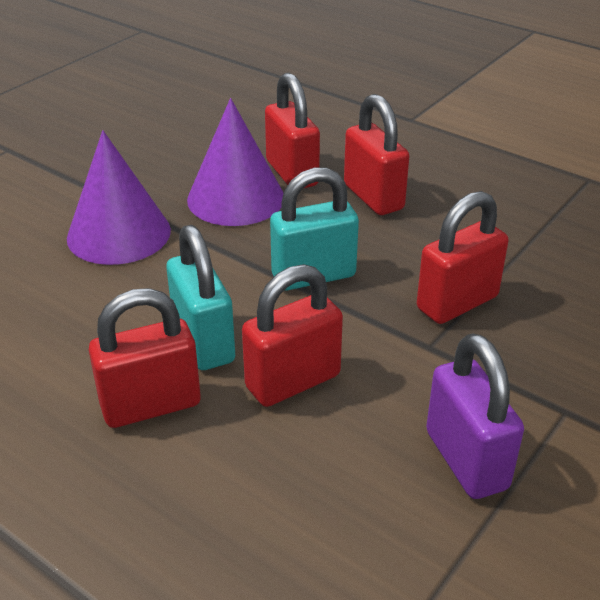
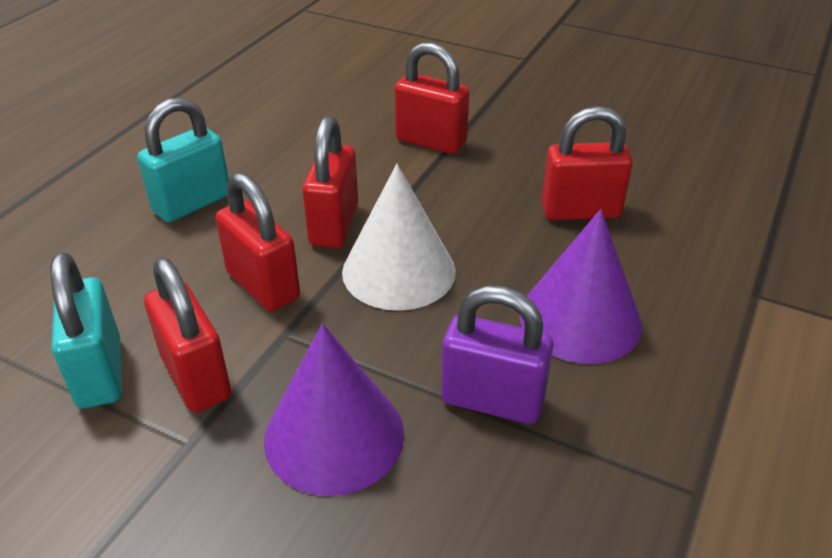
white cone: none = 0 -> [342,164,456,311] = 1

